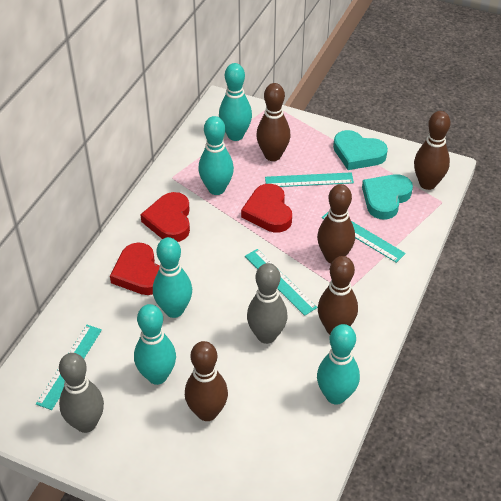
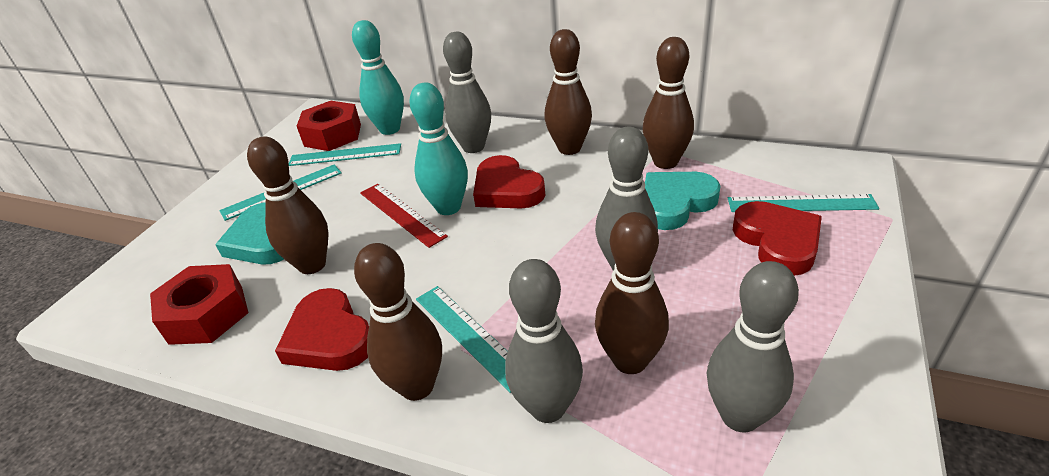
grey bowling pin: [59,353,104,433] [247,263,287,344] = 2 -> [443,32,491,153] [505,259,583,423] [595,126,658,270] [707,261,799,433] = 4
red nut: none = 0 -> [150,264,249,345] [297,101,361,151] = 2
red ruler: none = 0 -> [360,184,448,248] = 1
turquoise bowling pin: [134,304,176,385] [153,237,192,318] [198,116,234,195] [219,63,252,141] [317,324,360,404] = 5 -> [352,20,404,135] [409,82,468,215] = 2

